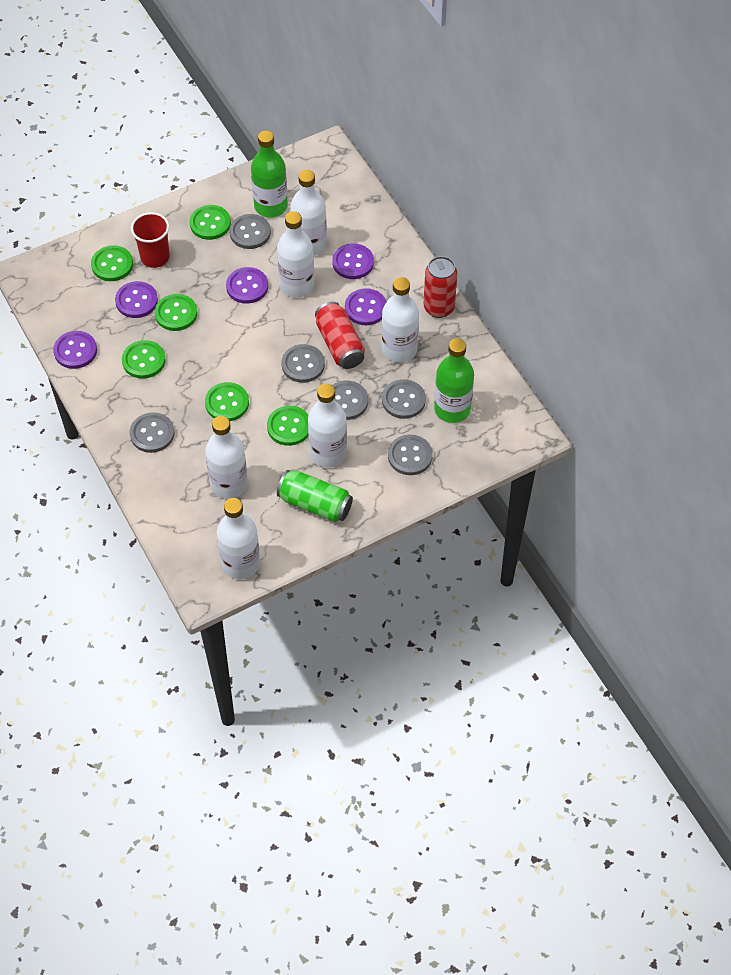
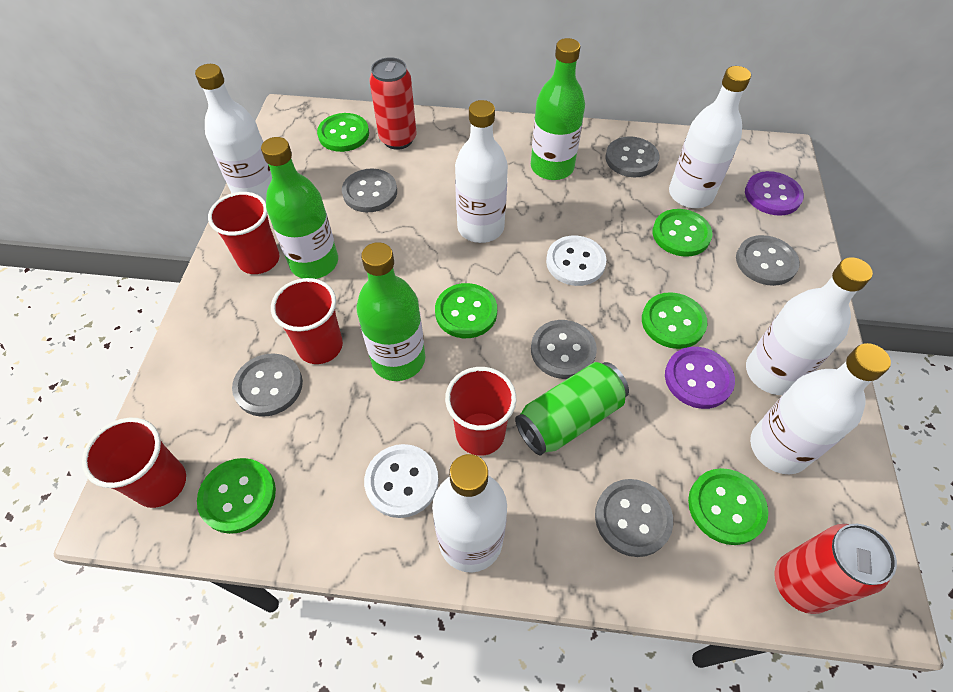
green bottle: [251,131,288,218] [434,338,474,423] = 2 -> [261,137,338,279] [356,242,425,381] [531,38,585,180] = 3
purple button: [53,331,97,369] [115,281,158,318] [226,267,268,304] [332,243,374,279] [345,288,387,325] = 5 -> [665,347,735,409] [745,171,804,216] = 2
red cup: [131,212,170,268] = 1 -> [82,418,186,508] [208,192,279,274] [271,278,343,364] [445,367,516,456] = 4
white button: none = 0 -> [364,444,439,518] [546,235,606,286] = 2

